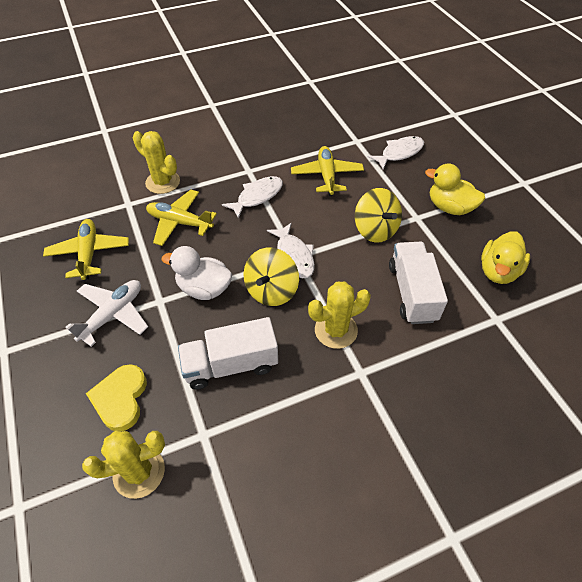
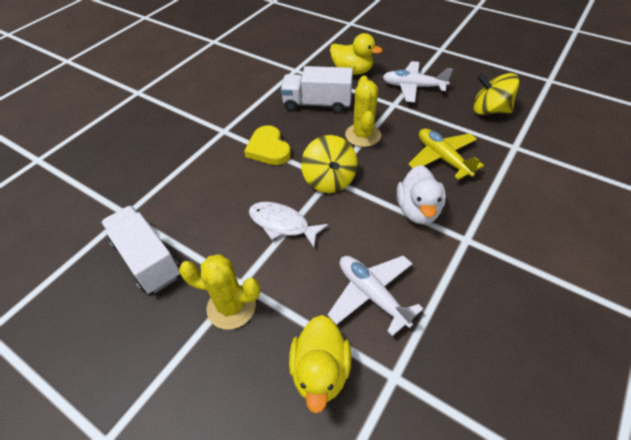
white fish: [222,176,283,219] [267,223,315,278] [368,136,424,169] = 3 -> [249,202,328,247] = 1
white plane: [65,280,148,347] = 1 -> [327,255,423,336] [383,61,453,103] = 2
yellow cactus: [82,431,165,499] [133,131,180,194] [308,282,371,349] = 3 -> [179,254,261,330] [345,76,381,147] = 2
yellow plane: [43,219,129,280] [146,190,217,246] [291,146,364,196] = 3 -> [408,128,484,180] = 1

